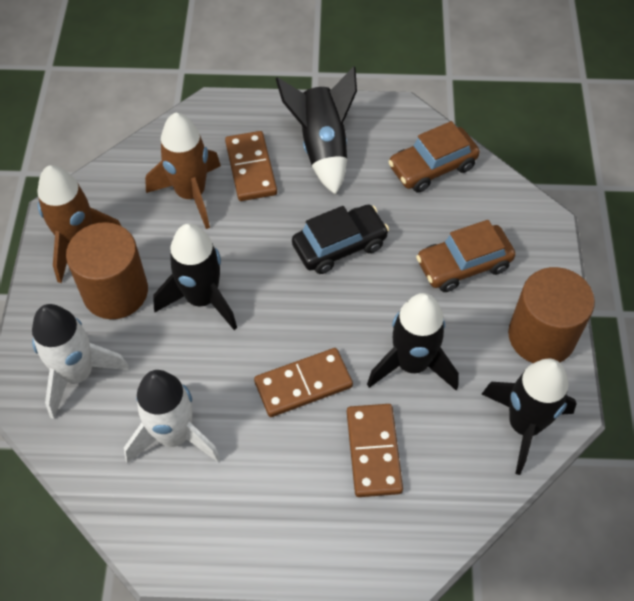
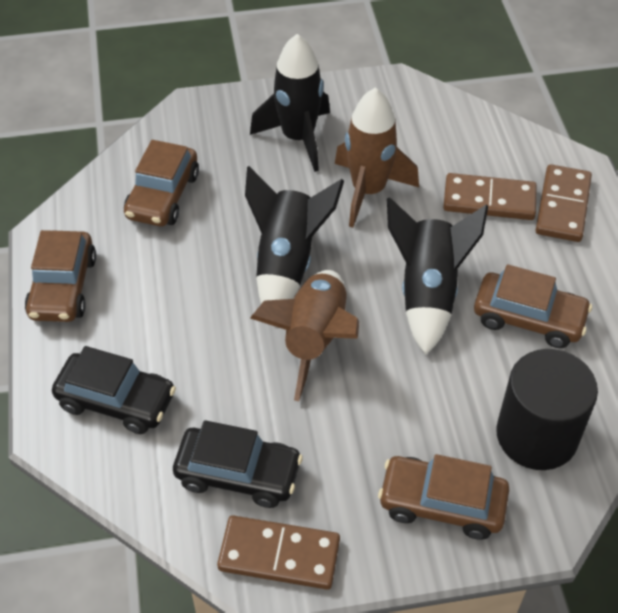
black car: [292,204,389,274] = 1 -> [52,346,176,434] [173,420,303,508] = 2
black cylinder: none = 0 -> [496,349,598,470] = 1
black rocket: [153,223,237,330] [276,67,357,195] [367,293,459,390] [482,358,577,475] = 4 -> [245,166,344,304] [250,34,330,172] [387,197,488,355] = 3
brown car: [388,121,480,193] [416,220,516,292] = 2 -> [25,230,96,322] [124,140,199,226] [378,454,509,540] [474,264,592,348] = 4
brown cylinder: [66,222,148,319] [508,267,595,363] = 2 -> none = 0
white rocket: [32,304,129,419] [124,370,221,464] = 2 -> none = 0

